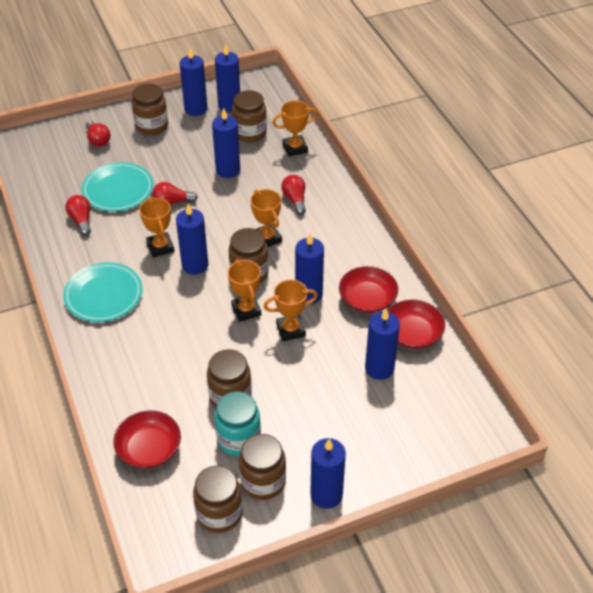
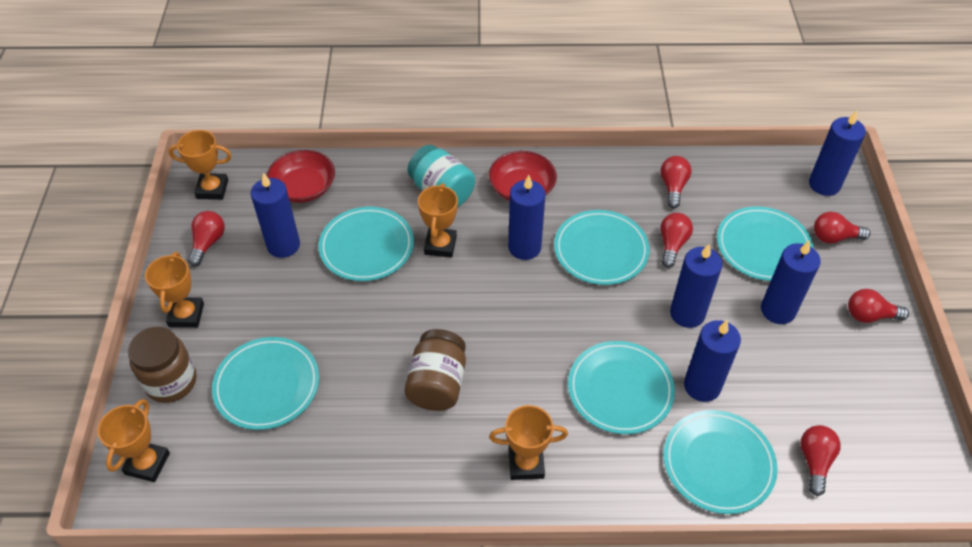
blue candle: [176,204,208,275] [180,48,208,116] [212,109,240,178] [215,44,240,112] [295,233,324,304] [310,438,346,509] [365,309,400,380] = 7 -> [251,173,300,258] [508,175,545,260] [670,244,723,328] [684,320,741,402] [761,240,821,324] [809,110,866,196] = 6
brown jar: [132,83,168,135] [193,466,243,533] [207,349,252,407] [229,228,269,284] [232,90,267,143] [239,434,286,500] = 6 -> [128,327,197,403] [404,329,466,411] = 2
red bowl: [113,410,181,469] [339,266,398,313] [388,300,445,349] = 3 -> [267,150,335,203] [489,151,557,201] = 2
red light bulb: [65,195,91,236] [86,121,110,147] [152,182,198,205] [281,175,306,215] = 4 -> [188,211,225,266] [660,156,691,208] [660,213,693,268] [800,425,841,496] [814,212,870,244] [848,289,909,323] = 6
turquoise plate: [63,262,143,322] [81,162,153,212] = 2 -> [212,337,319,430] [318,207,414,281] [554,210,650,285] [568,341,675,434] [664,410,778,514] [717,206,814,281] = 6

